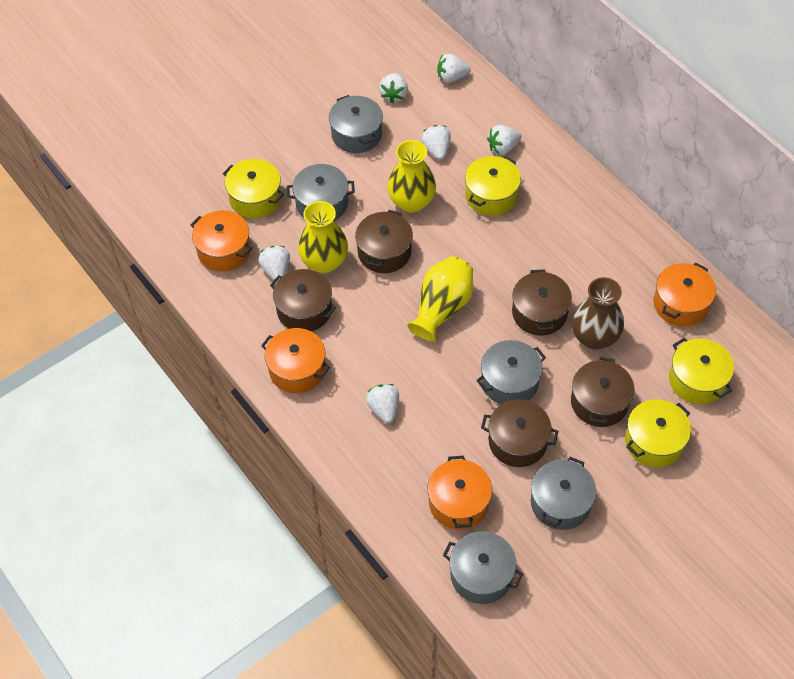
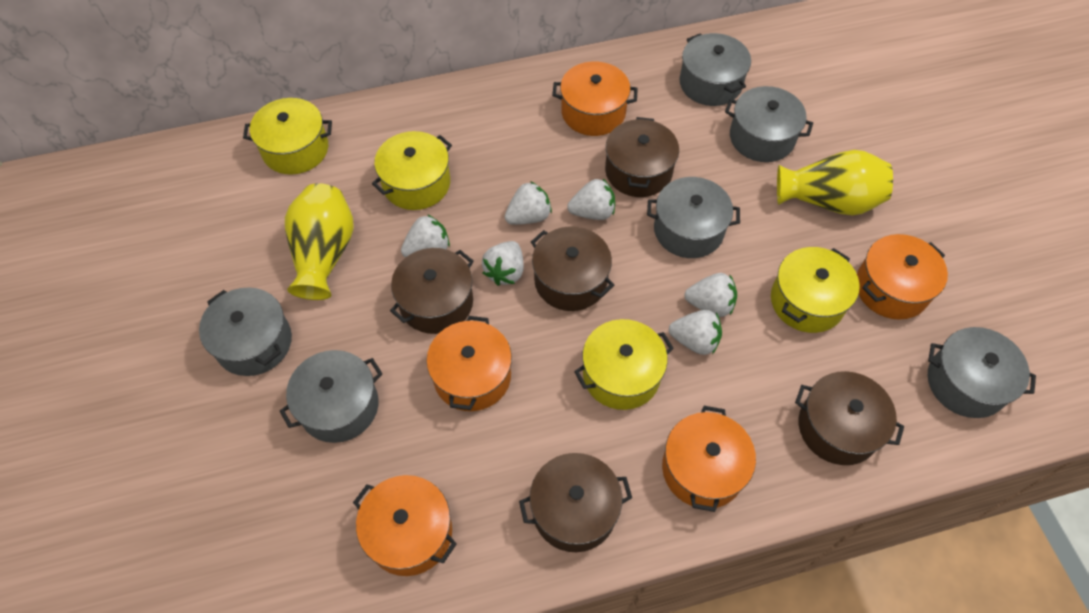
brown vase: [572,277,624,350] = 1 -> none = 0
grey pot: [287,164,355,221] [329,95,383,153] [443,531,523,604] [476,340,546,404] [531,457,596,530] = 5 -> [199,287,292,376] [280,350,383,443] [647,177,740,258] [679,33,751,106] [725,86,813,162] [928,327,1036,418] = 6
orange pot: [191,210,252,272] [261,328,330,393] [427,456,492,529] [654,263,716,327] = 4 -> [353,475,457,576] [426,316,512,411] [552,62,638,136] [662,406,756,512] [857,234,948,320] = 5
yellow vase: [298,201,348,274] [387,140,436,213] [407,256,473,342] = 3 -> [285,183,354,300] [777,150,893,216] = 2

